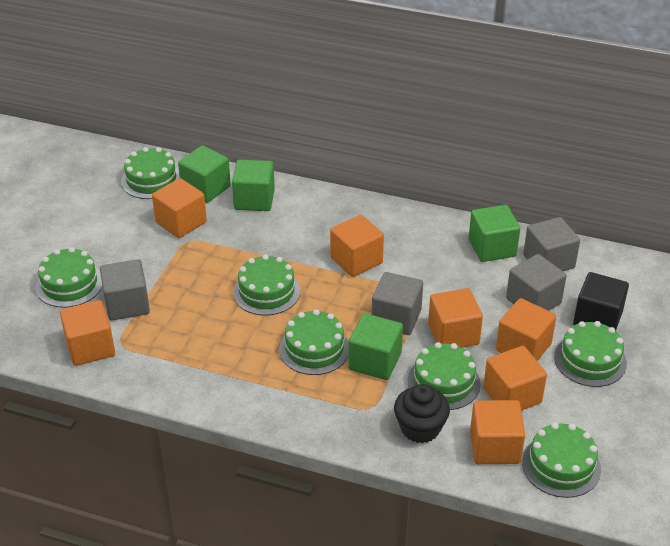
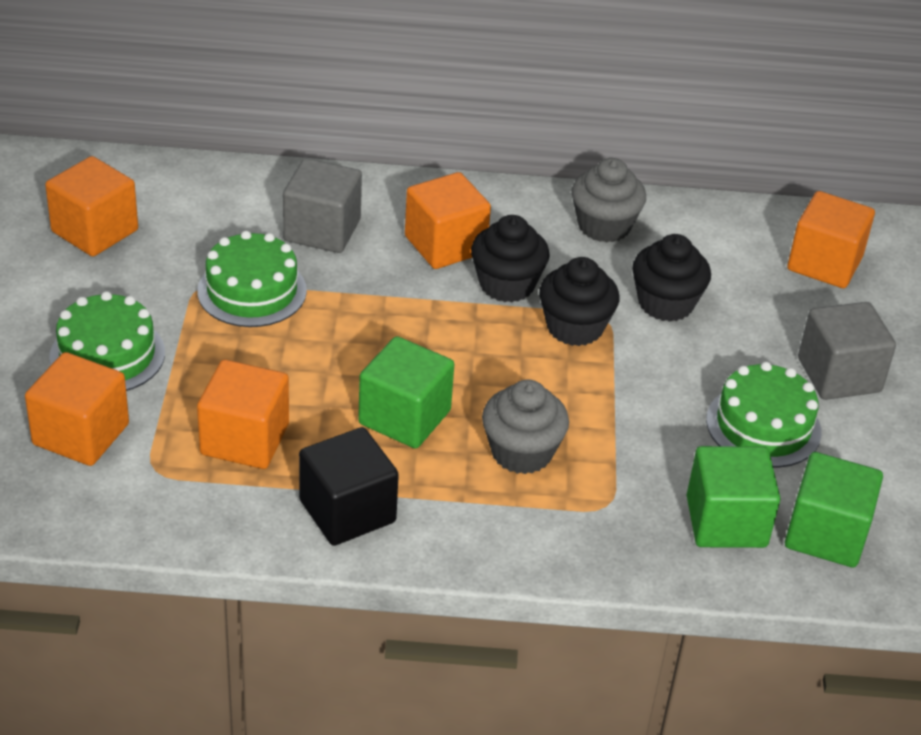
black cupcake: [394,384,450,443] = 1 -> [471,215,550,302] [539,257,620,346] [632,234,711,322] = 3
green cake: [36,247,102,308] [121,147,180,199] [233,254,300,316] [279,309,349,375] [408,342,481,410] [522,423,601,498] [554,321,627,387] = 7 -> [49,291,165,391] [197,231,307,327] [706,362,822,467] = 3
green cube: [178,145,231,203] [232,160,275,211] [348,313,403,380] [469,205,520,262] = 4 -> [358,336,454,449] [687,446,781,548] [785,452,883,568] = 3
grey cube: [100,259,150,321] [372,272,423,335] [506,254,566,311] [523,217,580,272] = 4 -> [283,158,362,253] [798,302,896,400] = 2
grey cupcake: none = 0 -> [482,380,569,474] [571,158,646,243] = 2
orange cube: [60,300,115,366] [152,178,207,238] [330,215,384,277] [428,288,483,348] [470,400,525,464] [483,346,547,411] [496,298,556,361] = 7 -> [25,352,129,466] [45,156,138,256] [197,360,289,469] [405,172,491,269] [787,191,875,288] = 5

